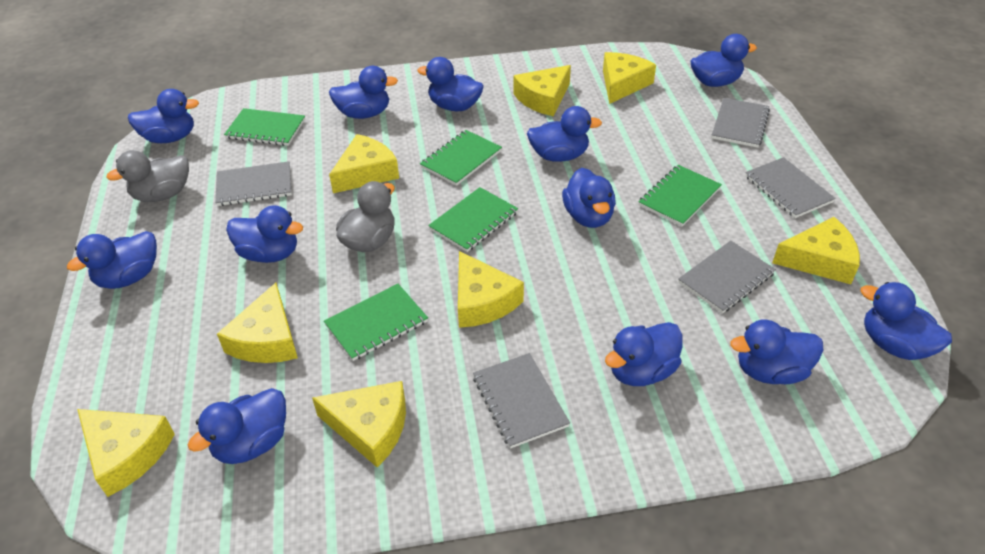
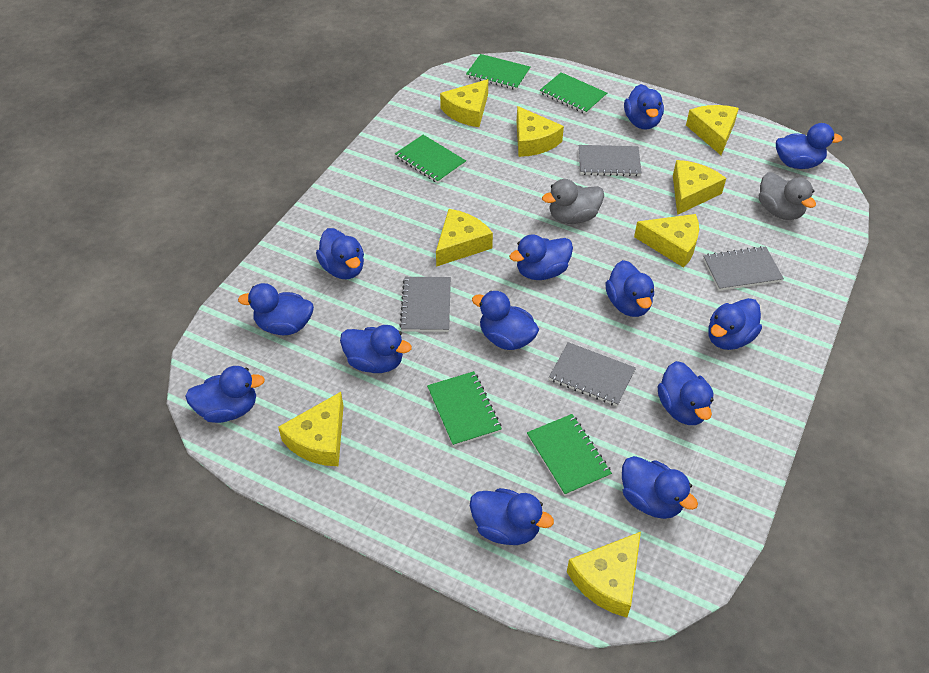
blue duck: [67,231,157,289] [128,89,199,143] [188,388,286,464] [226,205,303,263] [329,66,398,119] [417,57,484,111] [527,106,602,162] [562,168,616,228] [605,322,683,386] [690,34,757,87] [730,320,823,384] [860,282,952,360] = 12 -> [185,366,265,423] [238,283,314,335] [316,228,364,279] [340,325,412,373] [470,488,554,545] [472,291,539,350] [509,235,573,280] [605,260,654,317] [622,456,698,519] [624,84,664,130] [658,361,714,425] [708,298,762,350] [776,123,843,169] = 13
grey notebook: [216,161,292,206] [473,353,570,449] [678,241,776,313] [712,98,770,148] [745,157,836,218] = 5 -> [399,277,451,332] [549,342,636,406] [579,145,642,176] [703,246,784,291] = 4

